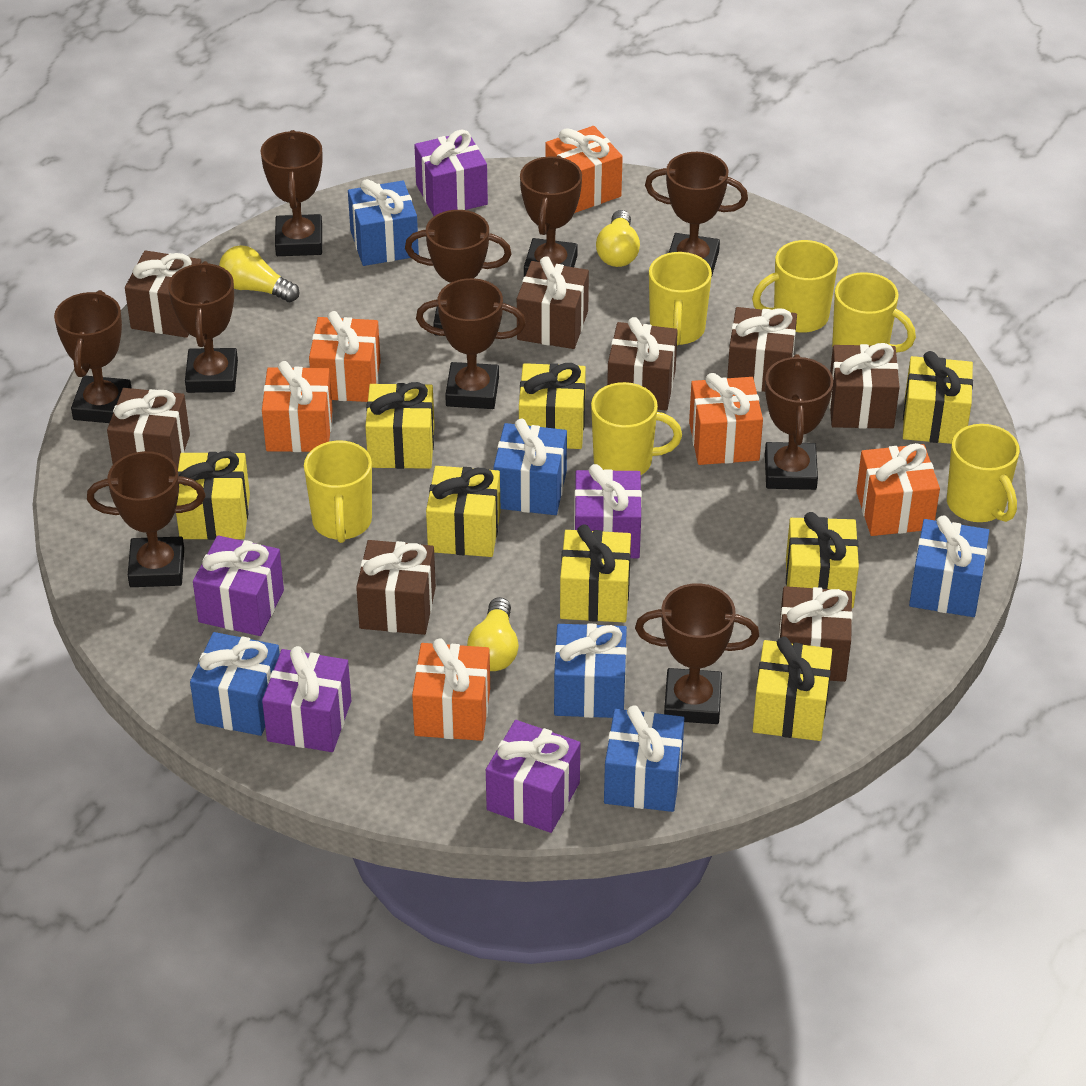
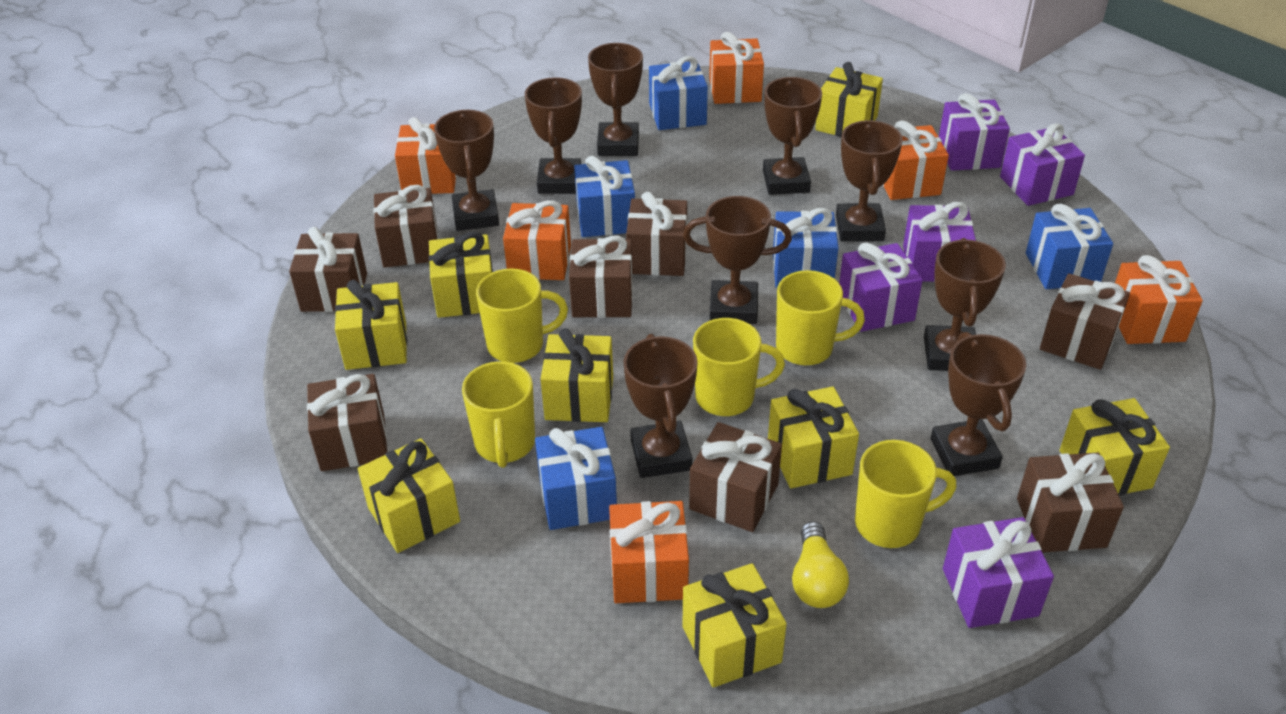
blue gift: [190,632,280,736] [348,179,419,266] [493,419,567,515] [554,623,627,718] [604,705,685,812] [909,516,989,617] = 6 -> [535,427,617,530] [574,156,635,237] [649,56,708,130] [773,208,839,288] [1026,204,1113,289] = 5
brown trophy: [54,290,131,423] [87,451,206,587] [168,261,238,393] [261,130,323,256] [405,210,512,336] [416,278,526,409] [520,156,582,277] [635,583,759,724] [645,152,748,278] [765,354,833,490] = 10 -> [434,110,499,231] [525,77,582,194] [588,43,643,156] [623,334,698,478] [683,196,792,324] [763,77,822,195] [836,120,903,242] [924,238,1006,371] [931,332,1026,476] = 9
yellow light bulb: [219,245,299,302] [467,597,519,671] [596,210,640,267] = 3 -> [792,521,849,608] = 1
yellow mug: [304,440,372,543] [591,382,682,475] [649,252,712,346] [752,240,838,333] [832,272,916,353] [947,424,1020,522] = 6 -> [462,361,535,468] [476,268,568,363] [693,318,785,416] [776,270,865,365] [855,440,957,548] = 5

